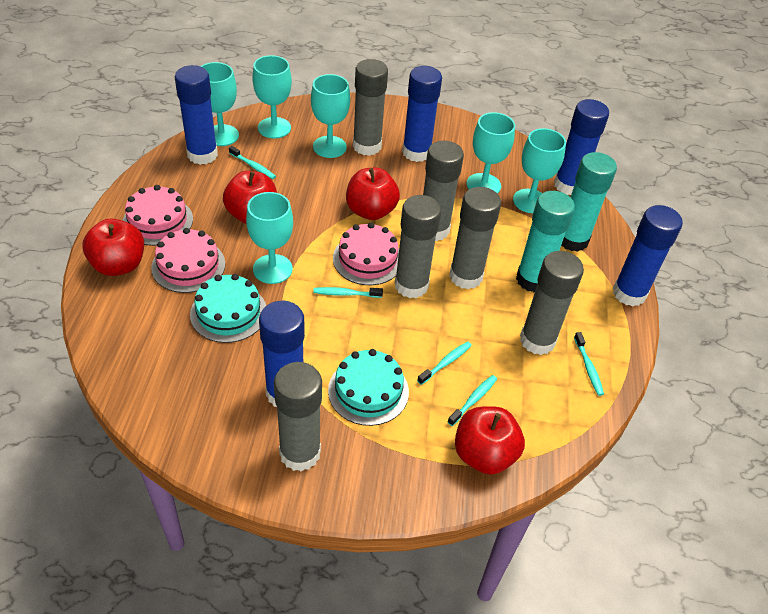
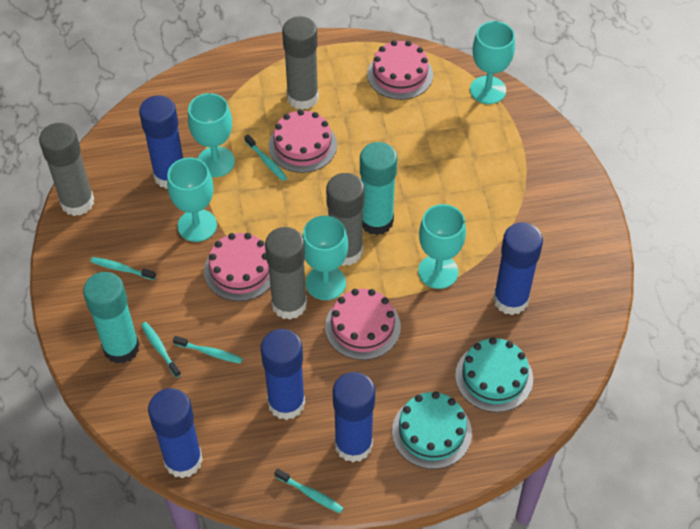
grey glue stick: [274,362,322,472] [353,59,388,156] [395,195,441,298] [423,141,464,241] [449,187,501,289] [520,251,584,355] = 6 -> [39,123,94,216] [265,227,307,320] [282,16,319,110] [326,173,365,266] = 4
pink cake: [123,185,193,246] [151,228,225,293] [333,223,399,285] = 3 -> [204,233,271,301] [269,109,337,173] [325,289,401,360] [367,40,433,100] = 4
red apple: [82,218,144,276] [223,171,277,224] [346,168,400,220] [455,406,525,475] = 4 -> none = 0
turquoise goblet: [200,62,239,146] [246,192,293,284] [252,55,292,138] [311,74,350,158] [467,112,515,194] [513,128,566,213] = 6 -> [167,157,217,242] [188,93,235,177] [302,216,348,300] [418,204,466,289] [470,21,515,104] = 5

